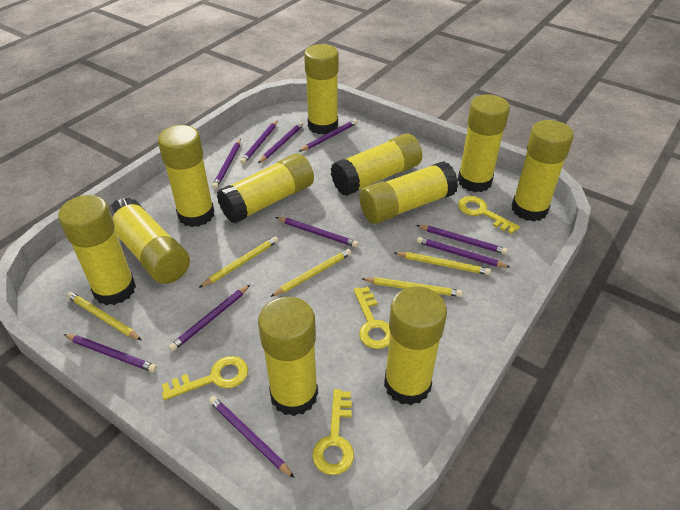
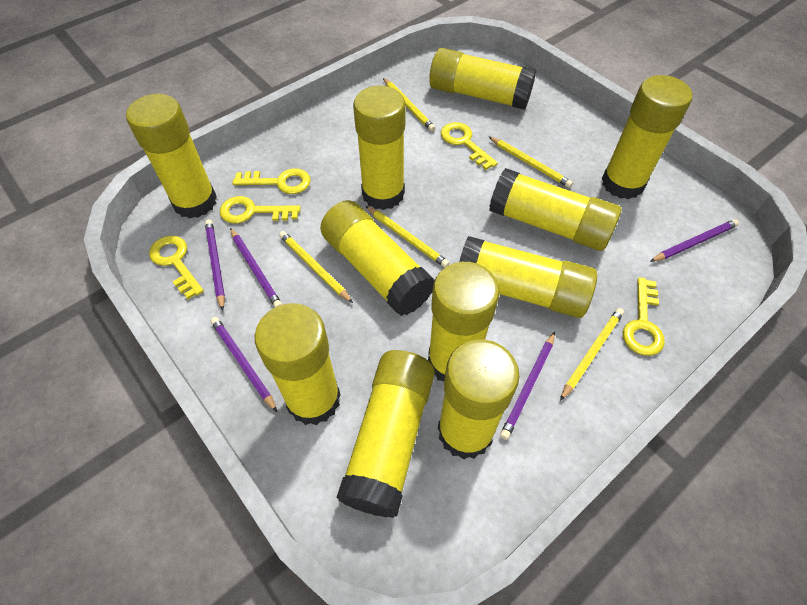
purple pencil: [63,334,157,372] [169,285,250,351] [209,396,295,478] [212,139,241,189] [240,120,278,164] [258,122,303,163] [276,217,358,247] [299,119,357,152] [417,225,508,254] [417,237,511,268] = 10 -> [205,219,225,311] [211,317,277,412] [230,228,282,307] [500,332,555,440] [650,219,739,262] = 5
yellow key: [162,356,248,400] [312,389,354,475] [354,287,390,349] [458,196,520,234] = 4 -> [149,235,204,299] [220,196,301,223] [232,168,311,194] [441,122,498,170] [623,277,665,356] = 5

